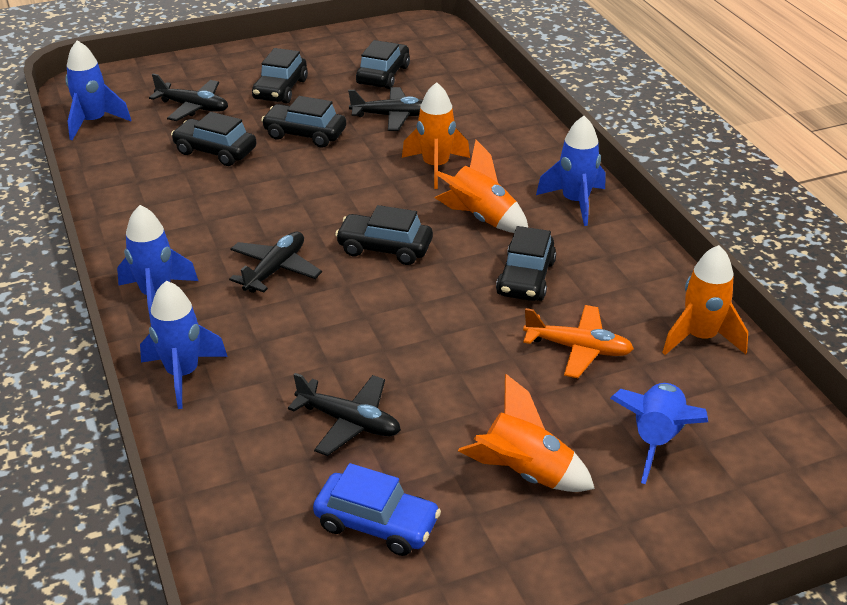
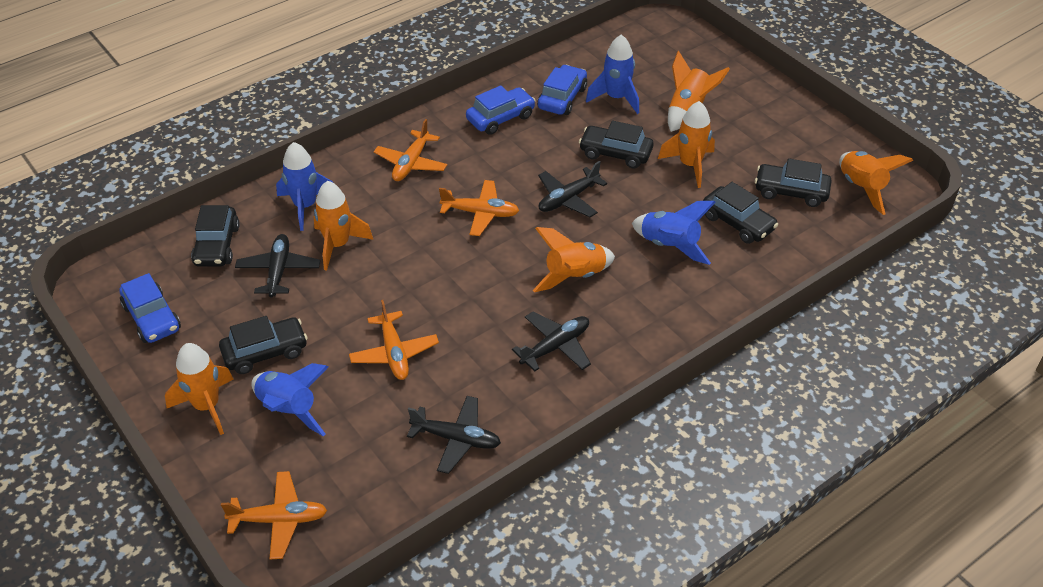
black car: [171,112,256,166] [252,48,308,103] [261,96,346,147] [335,205,433,265] [356,40,410,89] [496,226,556,301] = 6 -> [191,205,240,267] [219,316,308,374] [579,121,653,169] [703,182,778,244] [755,158,831,207] = 5
blue car: [313,463,441,556] = 1 -> [119,273,181,343] [466,85,536,135] [537,65,587,115] = 3
blue rocket: [65,40,131,140] [117,205,198,323] [140,280,228,409] [536,116,605,226] [610,383,708,484] = 5 -> [251,363,328,436] [276,142,332,231] [586,35,639,114] [632,201,716,265] = 4
orange plane: [523,305,634,378] = 1 -> [221,471,327,559] [349,300,439,380] [374,119,447,181] [439,180,519,236] = 4
orange rocket: [402,82,470,189] [435,140,528,233] [458,374,595,492] [662,245,748,355] = 4 -> [165,343,234,435] [314,181,373,271] [533,227,615,292] [658,101,715,188] [668,51,730,132] [839,151,913,215] = 6

